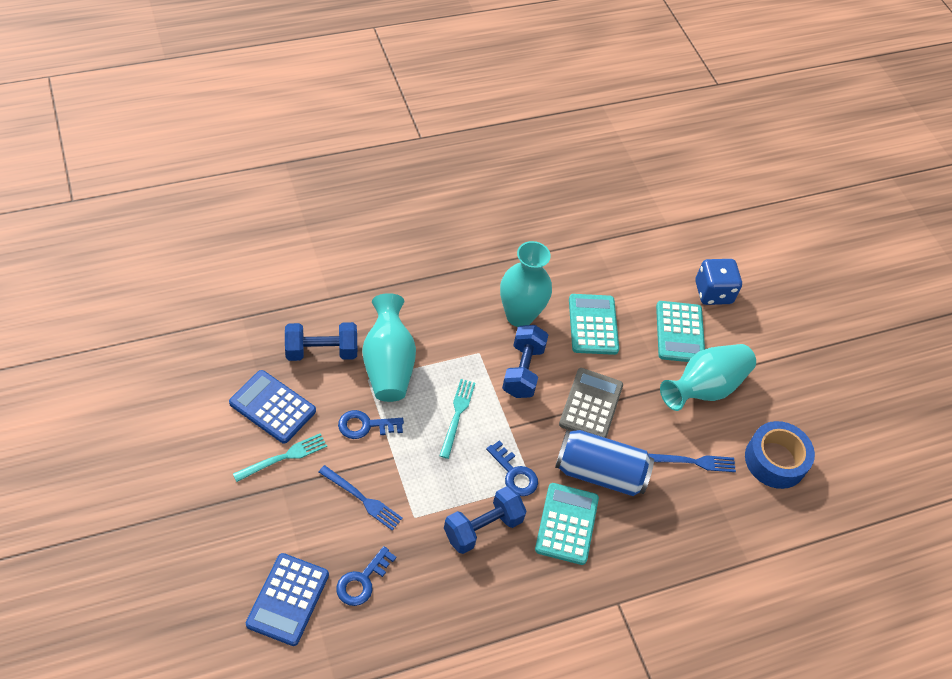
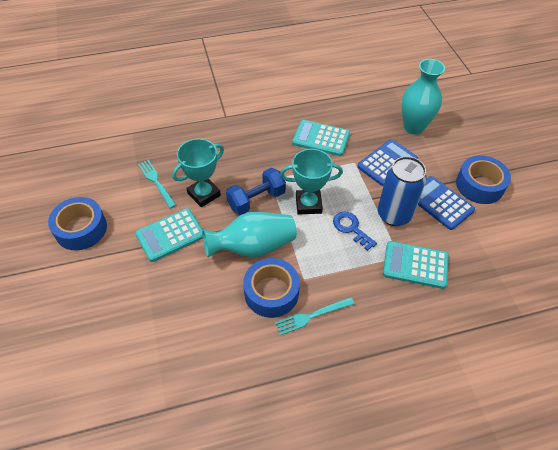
blue dice: [695,259,742,305] = 1 -> none = 0
blue dumbbell: [285,322,357,361] [444,486,527,554] [502,325,548,398] = 3 -> [226,168,286,215] = 1
blue fork: [319,465,403,531] [649,454,736,472] = 2 -> none = 0
blue key: [336,546,396,606] [338,410,404,439] [486,440,538,496] = 3 -> [333,212,377,251] = 1
blue tape: [745,421,815,489] = 1 -> [48,197,107,250] [243,258,300,318] [456,155,511,204] = 3
grey calculator: [559,368,623,438] = 1 -> none = 0
turquoise trophy: none = 0 -> [172,139,224,207] [280,149,343,215] = 2
turquoise vase: [362,293,416,402] [500,241,552,327] [660,344,756,411] = 3 -> [202,212,297,258] [401,59,445,135] = 2

